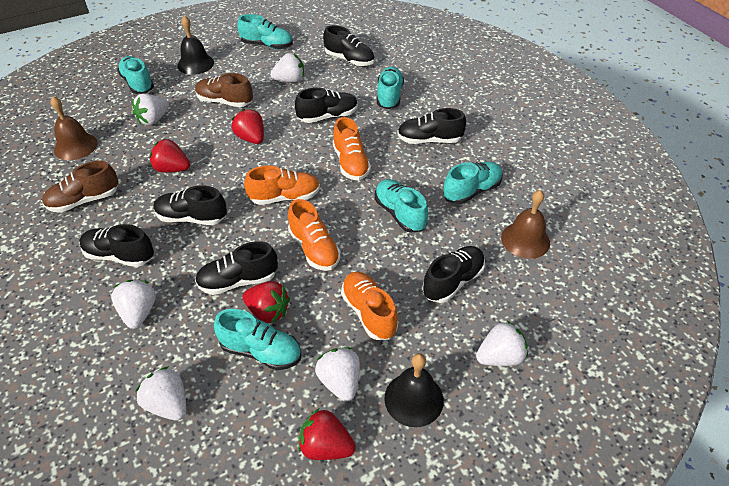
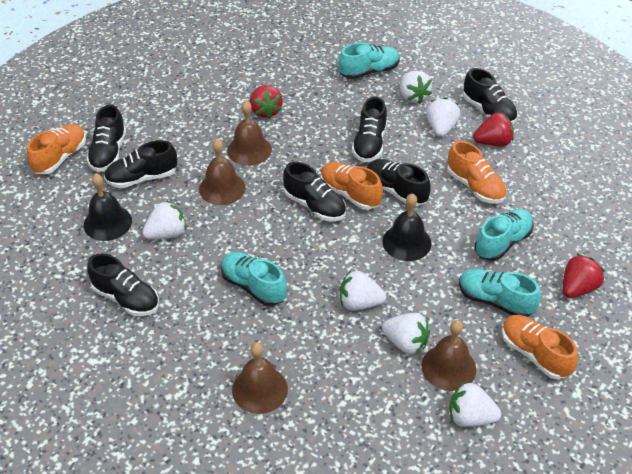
brown bell: [51,96,98,160] [501,190,550,259] = 2 -> [199,139,246,205] [227,101,272,166] [232,343,288,414] [421,320,476,391] = 4
brown shoe: [42,161,118,213] [195,73,253,107] = 2 -> none = 0
red strawberry: [150,139,190,172] [232,109,264,144] [243,281,290,324] [298,408,356,460] = 4 -> [250,85,283,119] [473,112,514,146] [563,254,605,298] = 3
turquoise shoe: [117,56,154,94] [214,309,301,370] [237,14,293,49] [375,179,428,233] [377,67,404,109] [443,162,503,204] = 6 -> [221,252,287,306] [338,43,400,79] [459,269,541,317] [475,209,534,261] = 4

